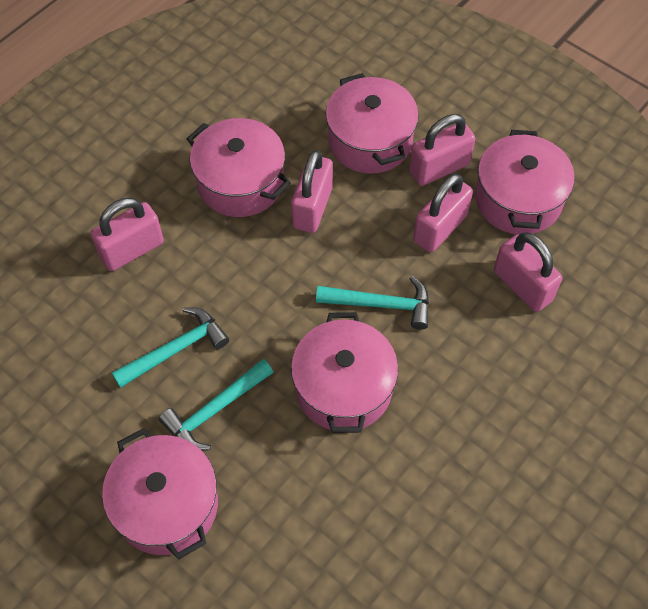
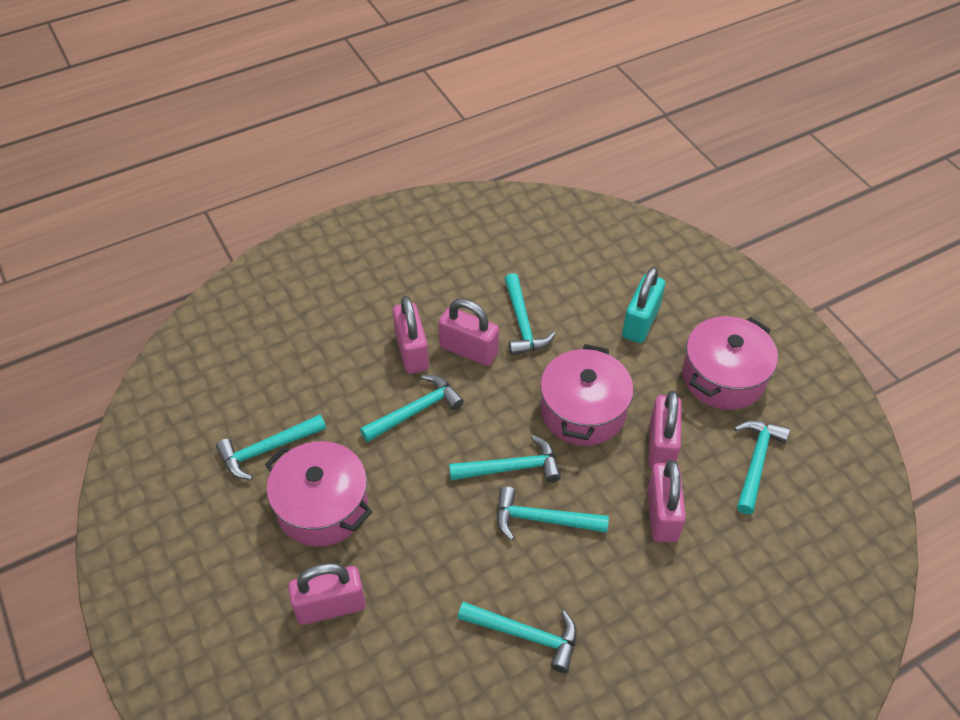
pink pot: [102,428,218,560] [187,118,291,217] [291,312,398,433] [326,73,419,174] [475,130,575,235] = 5 -> [265,441,372,546] [540,344,634,446] [682,316,778,410] = 3
turquoise hammer: [112,307,229,388] [159,359,273,451] [316,276,429,330] = 3 -> [216,414,326,480] [360,375,464,442] [449,435,561,483] [458,602,577,673] [497,486,609,541] [505,273,555,355] [734,420,790,514] = 7
turquoise padlock: none = 0 -> [622,267,665,343] = 1

